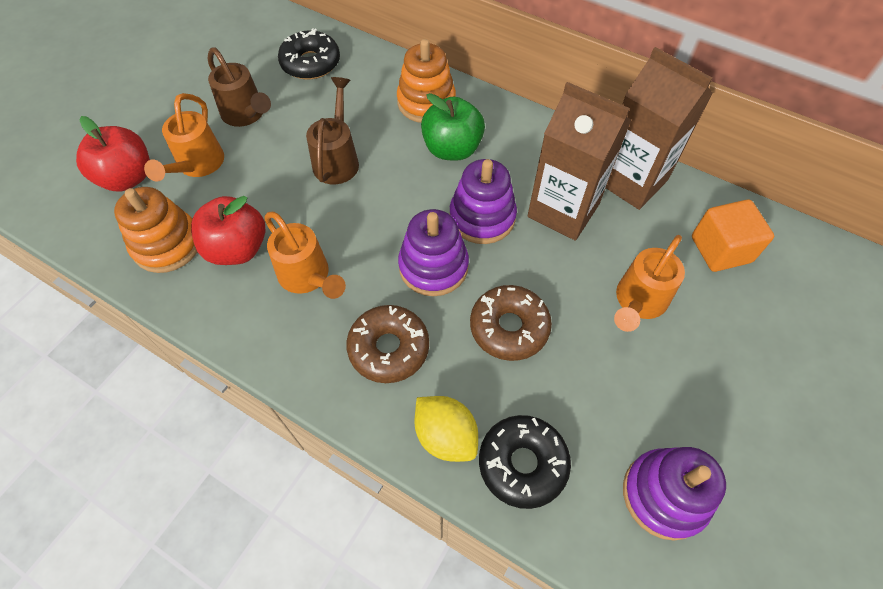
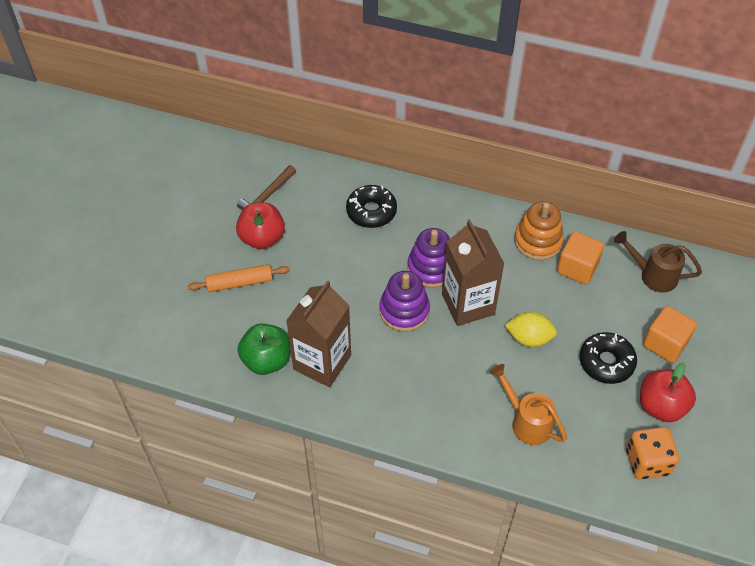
brown donut: [346,305,429,383] [470,285,552,361] = 2 -> none = 0
brown hammer: none = 0 -> [237,165,296,210] = 1
brown watering can: [208,47,271,127] [306,77,359,184] = 2 -> [614,231,702,292] = 1
orange cube: [692,200,774,272] = 1 -> [557,231,604,285] [643,306,697,363] = 2
orange dice: none = 0 -> [626,427,679,479] = 1
orange rolling pin: none = 0 -> [188,264,290,292] = 1
orange stacking toy: [114,187,197,273] [397,39,456,123] = 2 -> [515,201,564,260] = 1
orange watering can: [144,93,224,182] [265,212,346,299] [614,235,685,332] = 3 -> [490,364,567,445] = 1
purple stacking toy: [398,209,469,296] [450,159,517,244] [623,447,726,541] = 3 -> [379,271,430,332] [407,228,450,288] = 2

